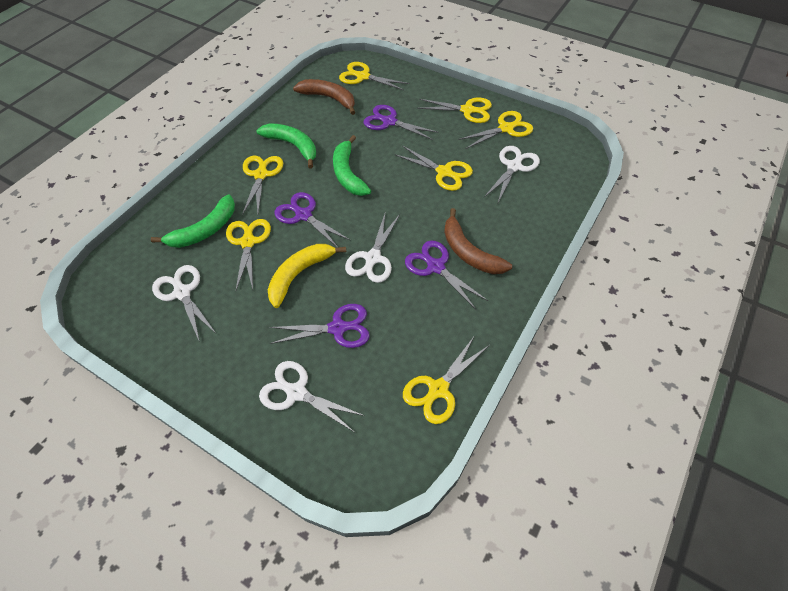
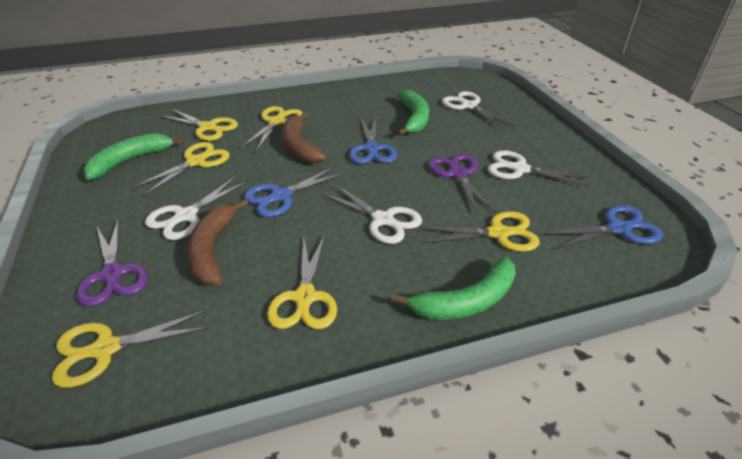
blue scissors: none = 0 -> [244,166,345,217] [349,118,397,164] [545,205,663,249] = 3
purple scissors: [269,304,370,348] [275,192,351,248] [363,105,439,140] [405,241,488,310] = 4 -> [76,219,148,306] [429,154,496,215] = 2
yellow banana: [268,244,346,308] = 1 -> none = 0
yellow scissors: [226,219,271,292] [242,156,283,215] [339,62,409,90] [396,145,473,191] [403,335,488,424] [417,98,492,123] [458,111,533,149] = 7 -> [52,310,209,388] [132,142,230,196] [161,109,238,141] [241,106,303,151] [267,234,337,329] [420,212,540,251] = 6

